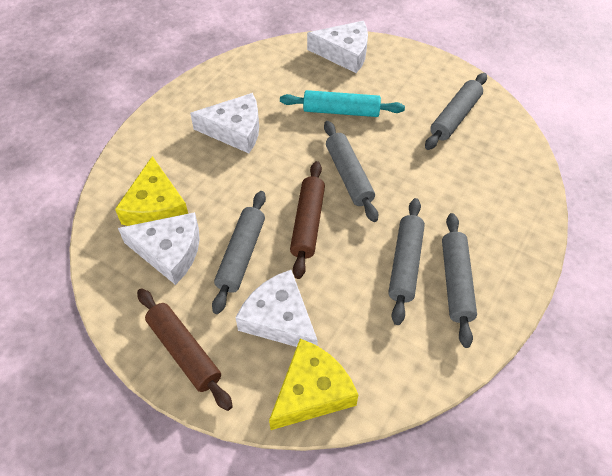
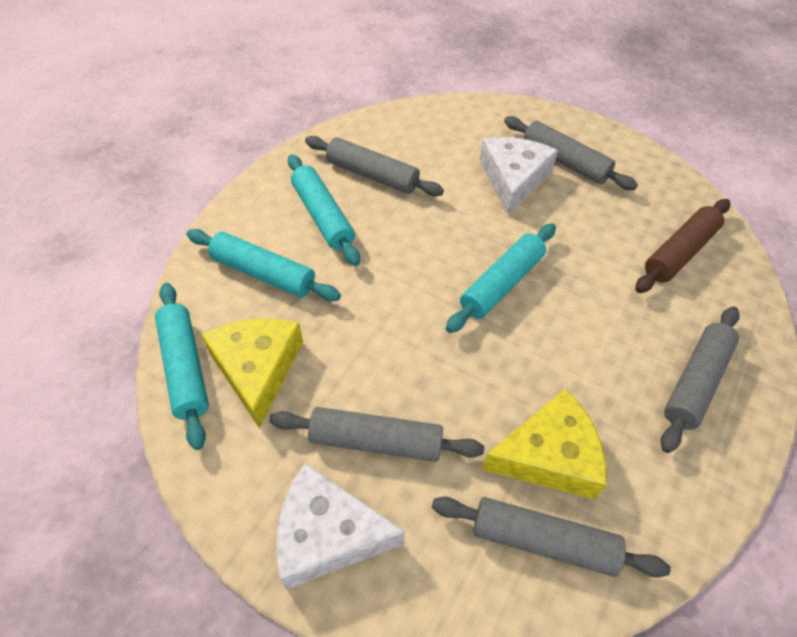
brown rolling pin: [137,288,233,411] [290,161,325,279] = 2 -> [635,199,730,293] = 1
turquoise rolling pin: [280,90,405,117] = 1 -> [155,283,209,450] [187,229,341,301] [288,154,360,266] [446,223,556,333] = 4
white cheese: [118,212,200,285] [190,93,259,153] [236,270,318,347] [307,21,368,73] = 4 -> [276,463,405,590] [479,137,558,215] = 2

